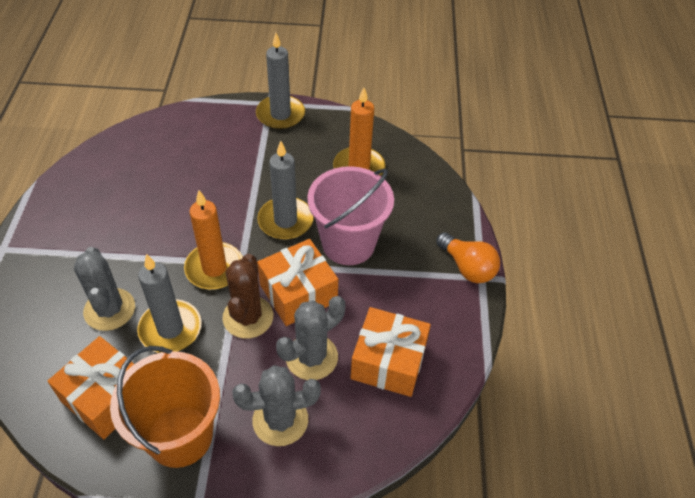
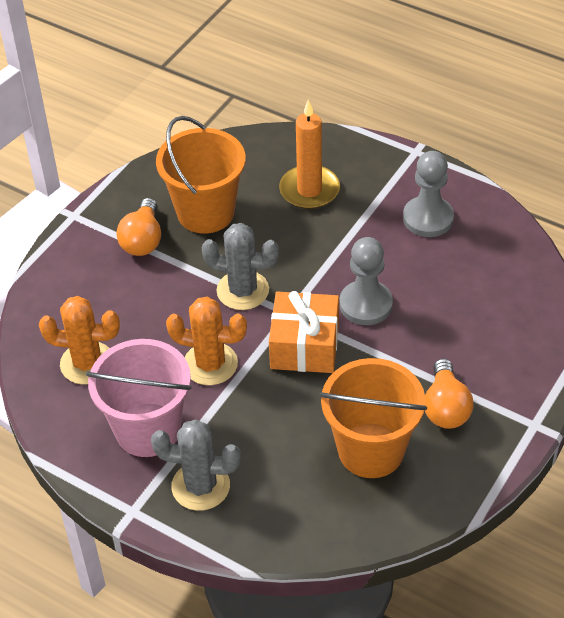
brown cactus: [222,254,273,339] = 1 -> none = 0
grey cactus: [74,247,135,331] [232,365,321,446] [276,296,345,380] = 3 -> [151,420,241,511] [201,223,279,310] = 2
grey candle: [137,254,202,353] [256,33,305,130] [257,141,314,240] = 3 -> none = 0
grey pawn: none = 0 -> [340,237,393,325] [403,151,454,237] = 2
orange bucket: [110,346,220,468] = 1 -> [156,116,246,234] [319,358,427,478] = 2
orange cactus: none = 0 -> [39,296,120,385] [166,297,247,385] = 2
orange candle: [184,190,243,290] [333,87,386,176] = 2 -> [279,100,340,209] = 1
orange gift: [48,336,134,439] [257,239,338,326] [350,307,431,397] = 3 -> [269,291,339,373] = 1
orange light bulb: [436,232,500,283] = 1 -> [116,198,161,256] [425,359,474,429] = 2

